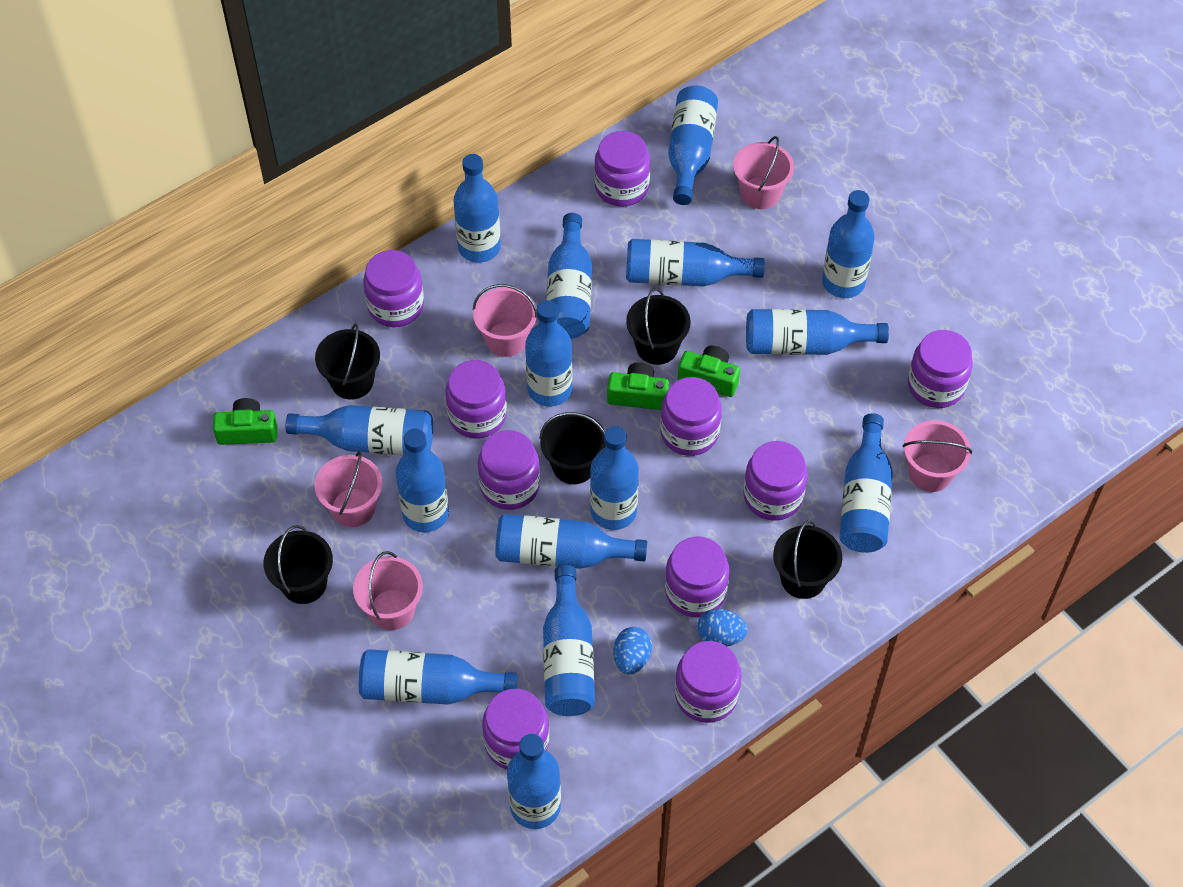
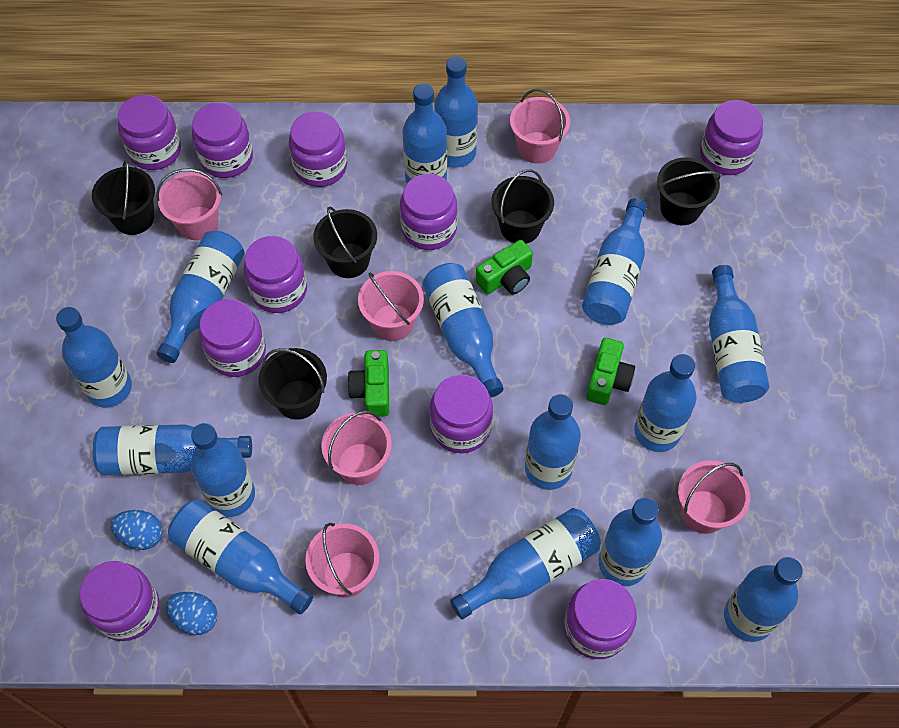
pink bucket: [315,451,382,527] [353,551,423,630] [473,284,538,357] [733,136,794,209] [902,420,972,492] = 5 -> [156,169,222,240] [305,523,379,598] [321,411,392,485] [358,271,424,341] [510,89,570,164] [678,460,750,534] = 6

